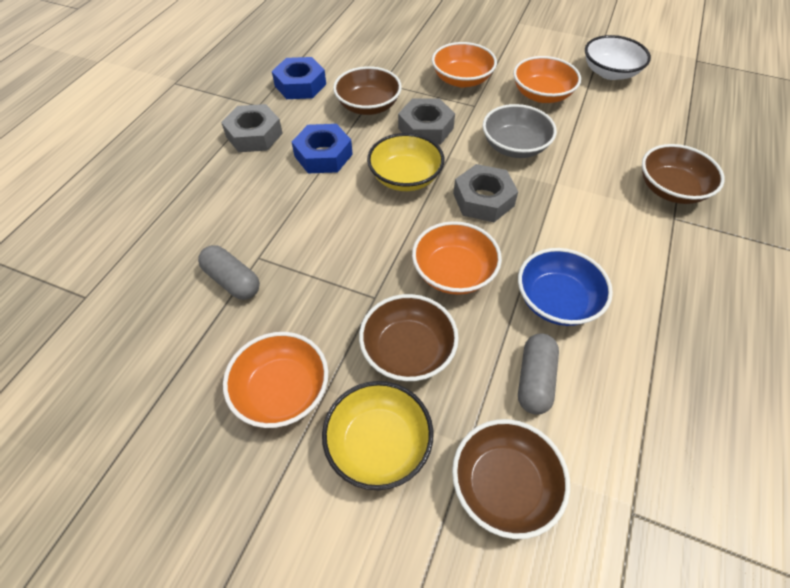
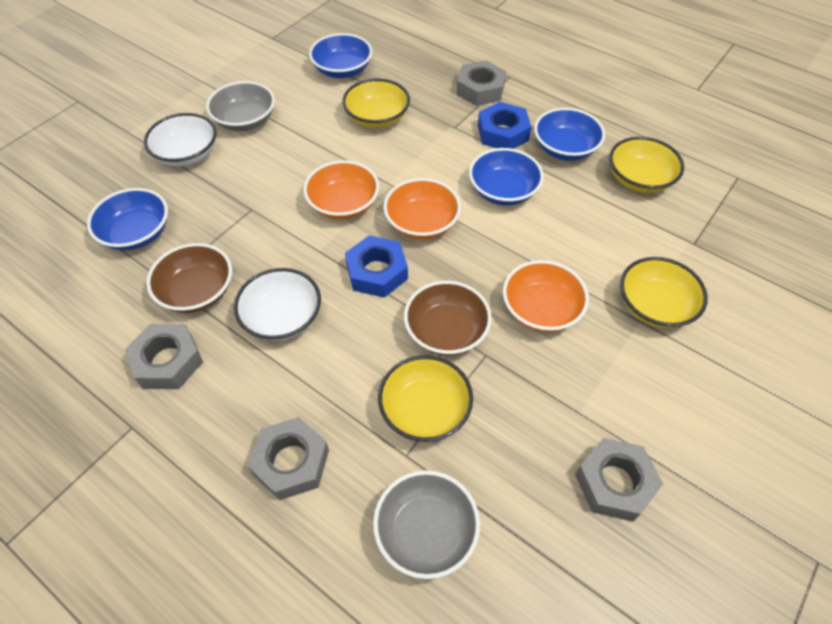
blue bowl: [518,248,613,326] = 1 -> [87,188,168,251] [309,33,372,78] [469,148,544,206] [534,108,605,161] = 4
brown bowl: [333,66,402,115] [359,294,459,381] [452,419,570,539] [642,144,725,204] = 4 -> [146,243,232,313] [404,281,492,355] = 2
grey bowl: [483,104,557,158] = 1 -> [206,81,275,131] [373,470,480,579] = 2
grey capsule: [198,245,260,300] [518,333,559,415] = 2 -> none = 0
grey nut: [221,104,283,152] [398,98,455,144] [453,164,518,222] = 3 -> [125,324,203,389] [248,417,329,500] [456,60,506,106] [575,438,663,522] = 4
orange bowl: [223,332,328,428] [412,221,502,295] [432,42,497,88] [513,56,581,103] = 4 -> [303,161,379,220] [383,178,461,239] [503,260,589,332] = 3
white bowl: [585,35,651,80] = 1 -> [144,113,216,167] [234,268,321,341] = 2
yellow bowl: [322,381,434,490] [367,133,445,191] = 2 -> [342,78,410,128] [378,355,473,442] [609,137,684,193] [620,257,708,329] = 4

